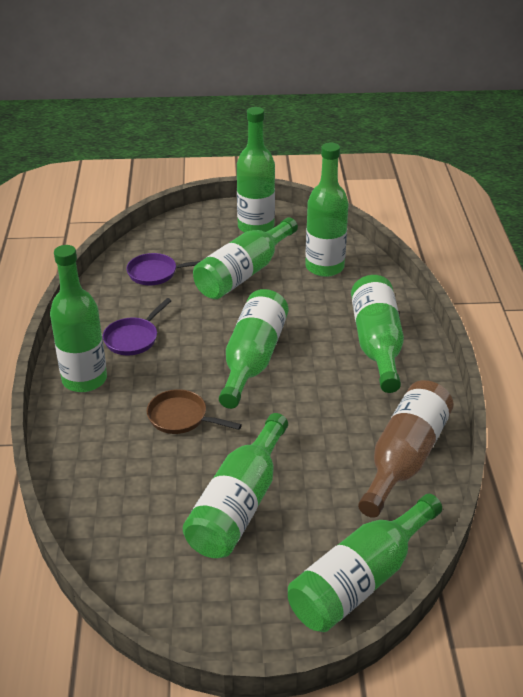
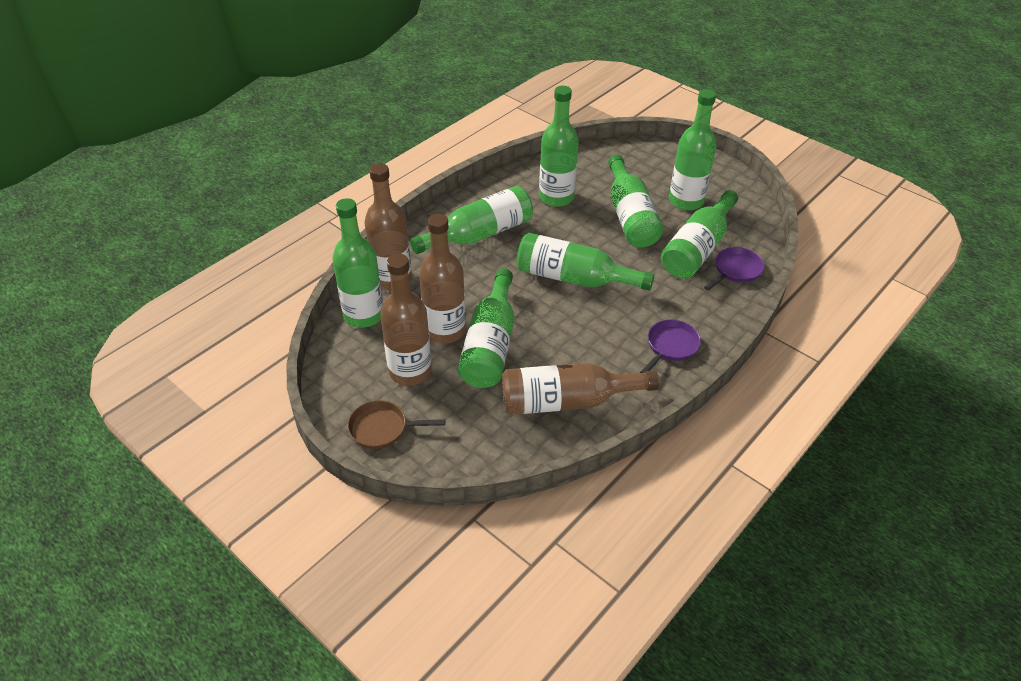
brown bottle: [358,380,454,518] = 1 -> [365,163,412,290] [381,254,432,386] [419,214,466,344] [502,363,659,415] = 4

